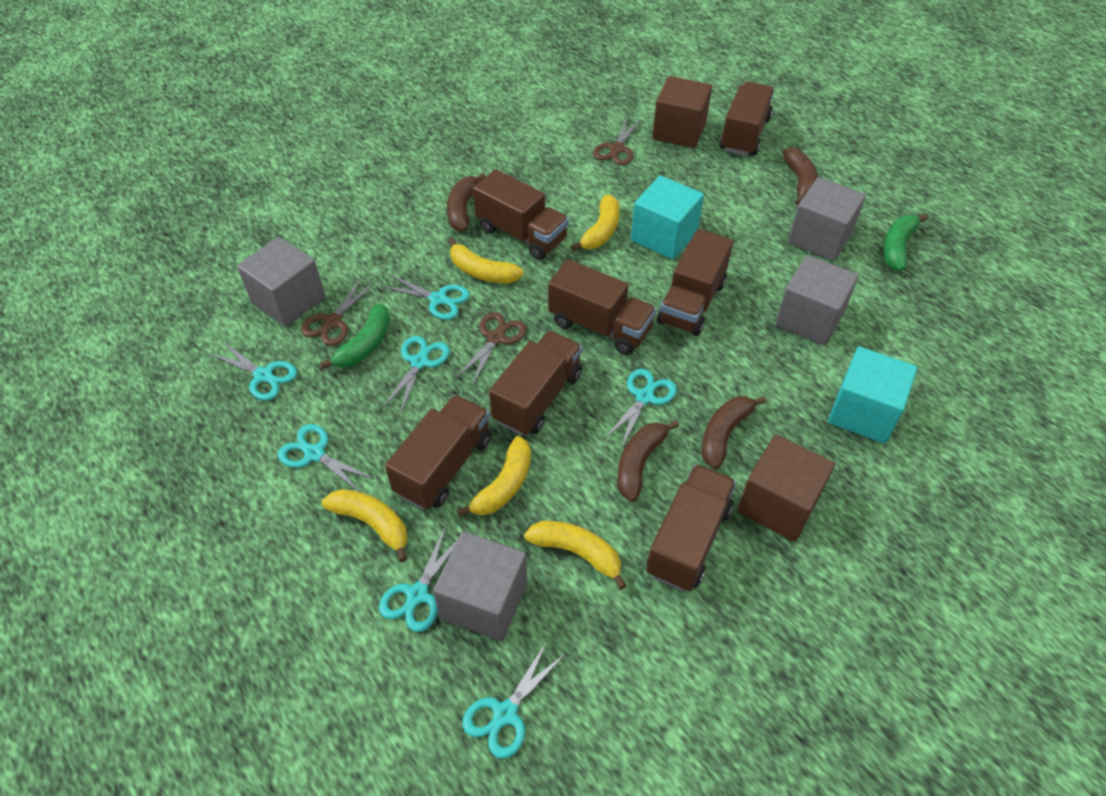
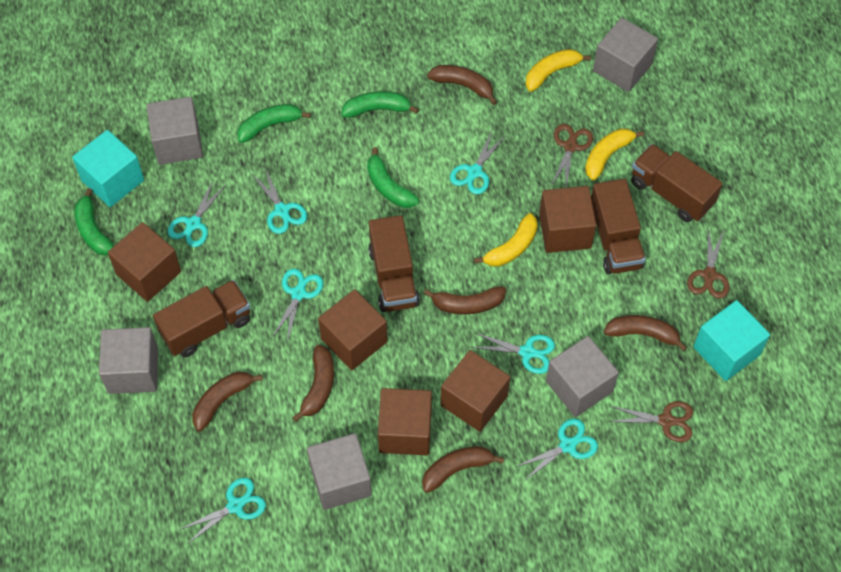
brown banana: [447,173,486,231] [617,420,679,502] [702,396,766,469] [783,148,818,205] = 4 -> [192,372,263,431] [292,345,334,422] [422,446,504,493] [423,286,506,315] [427,65,497,105] [604,315,687,352] = 6
brown cube: [652,76,712,148] [737,434,835,542] = 2 -> [108,222,181,302] [318,289,387,370] [378,388,432,455] [441,350,510,432] [539,186,596,253] = 5
brown truck: [385,395,491,510] [473,169,569,260] [489,331,582,436] [548,260,656,355] [646,464,736,591] [657,229,733,336] [720,82,774,156] = 7 -> [153,280,250,357] [368,215,420,312] [591,179,646,274] [631,144,723,222] = 4
green banana: [320,303,390,369] [883,214,928,271] = 2 -> [74,188,114,256] [237,104,311,143] [341,91,419,118] [367,147,419,208] = 4
grey cube: [237,237,326,327] [433,531,527,641] [775,255,859,346] [788,177,866,261] = 4 -> [99,327,158,394] [147,97,203,165] [307,433,372,510] [546,336,619,417] [593,18,658,92] = 5
yellow banana: [322,489,408,562] [448,238,524,284] [457,436,531,517] [524,521,627,590] [571,195,619,251] = 5 -> [474,213,538,267] [525,49,591,92] [585,129,644,180] = 3

